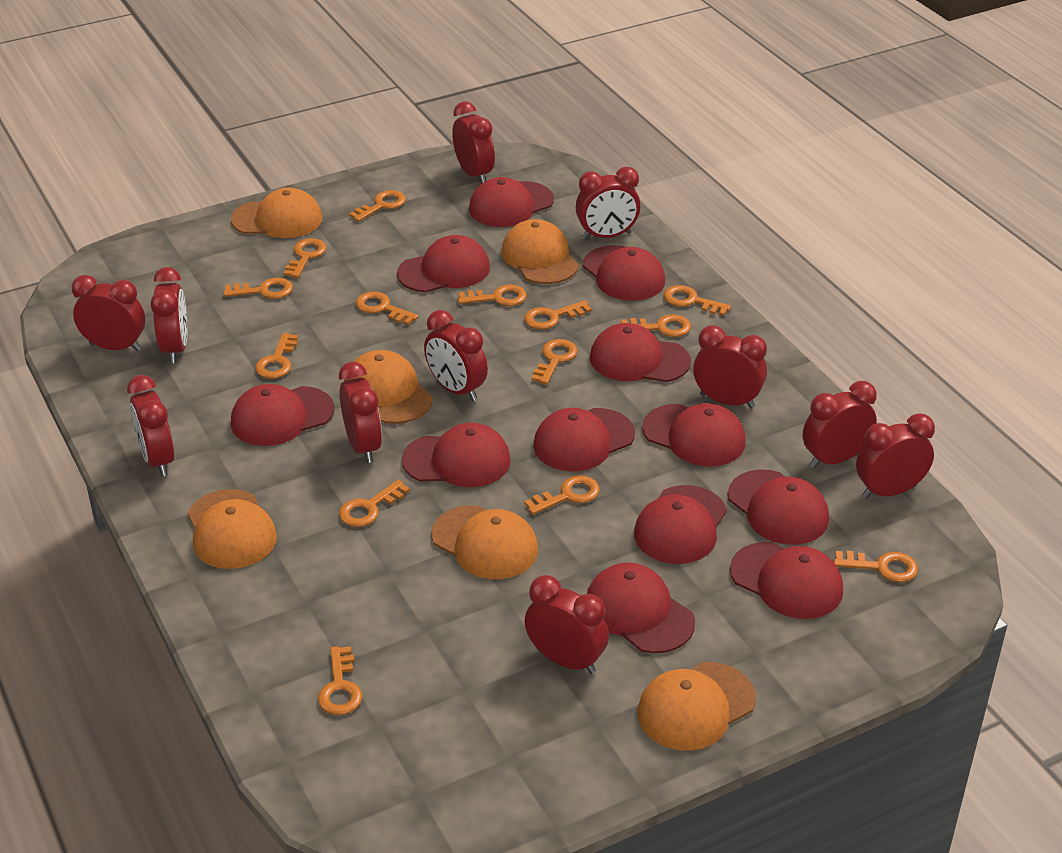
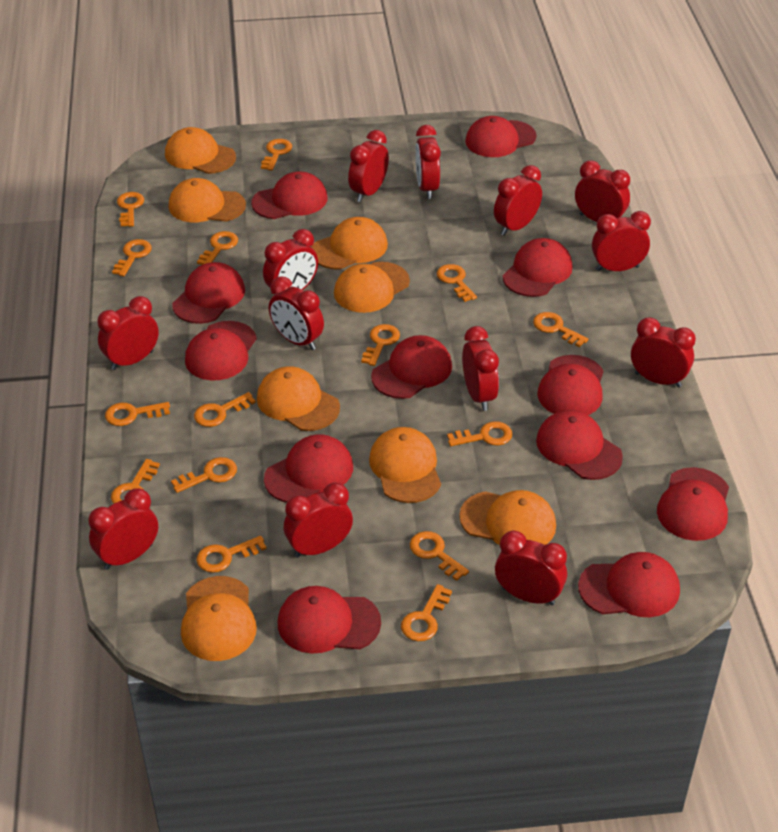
orange cap: [188,489,277,569] [231,188,322,238] [344,350,433,424] [431,505,538,579] [502,219,579,284] [638,662,756,751] = 6 -> [165,127,236,174] [168,178,246,222] [181,576,257,661] [257,366,340,431] [312,217,388,270] [334,262,410,313] [369,427,441,503] [459,490,556,545] = 8
orange key: [223,277,293,299] [255,333,298,379] [284,238,327,278] [318,646,363,715] [339,480,410,527] [349,190,406,222] [356,291,418,325] [458,284,527,306] [524,300,592,330] [524,475,600,515] [532,339,578,384] [621,315,691,337] [663,285,731,316] [834,551,918,582] = 14 -> [105,402,170,426] [111,459,160,504] [112,239,152,276] [117,192,144,227] [171,457,237,493] [194,392,256,427] [196,536,267,573] [197,231,238,265] [261,139,292,171] [361,324,400,366] [401,584,452,641] [410,531,469,581] [437,264,477,302] [447,421,512,446] [533,312,588,347] = 15
red clock: [71,275,145,351] [127,375,174,477] [150,267,187,363] [339,362,382,463] [424,310,488,401] [452,102,495,184] [525,575,609,674] [575,167,641,240] [693,325,767,409] [803,381,877,468] [856,413,935,499] = 11 -> [88,488,158,570] [97,296,159,370] [263,229,318,290] [269,276,324,350] [284,482,353,558] [348,130,389,202] [415,125,441,199] [462,326,499,411] [494,165,542,236] [495,531,567,605] [575,160,630,222] [592,211,651,272] [631,317,696,388] = 13

